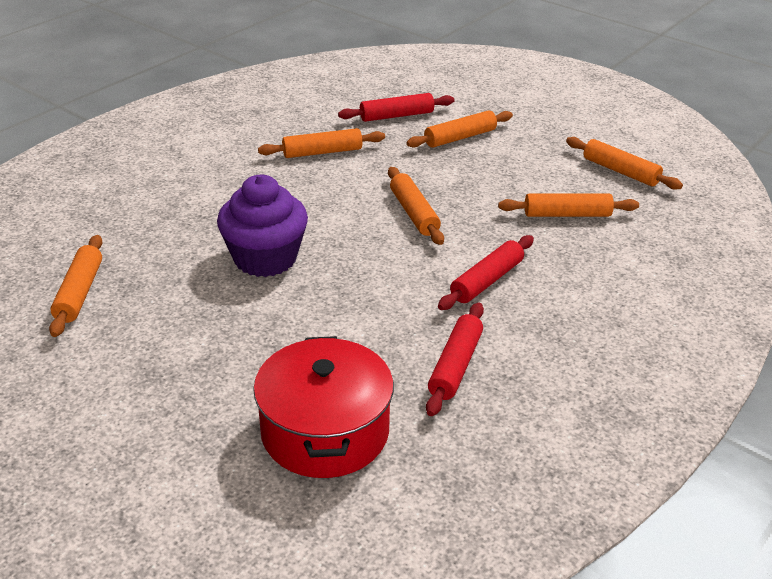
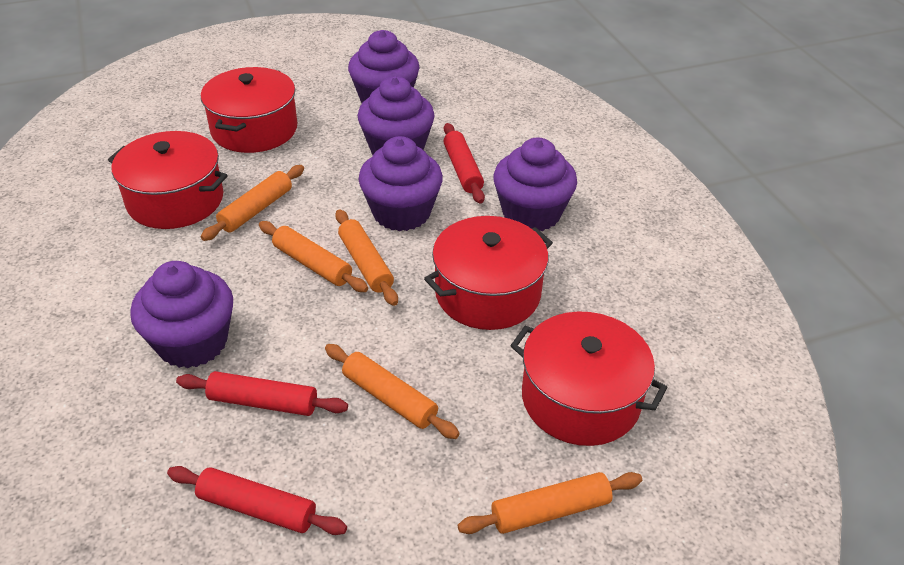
orange rolling pin: [49,235,102,337] [258,128,385,158] [388,167,444,245] [407,110,513,148] [498,193,639,217] [566,137,683,190] = 6 -> [201,165,304,241] [259,221,368,292] [325,344,460,439] [335,209,398,306] [458,472,642,534] = 5
purple cupcake: [217,175,308,277] = 1 -> [130,261,233,368] [348,30,419,103] [358,76,435,155] [358,136,443,231] [493,137,577,231] = 5
red pot: [253,336,394,478] = 1 -> [108,131,228,229] [201,67,297,153] [424,216,553,330] [510,311,668,446] = 4

